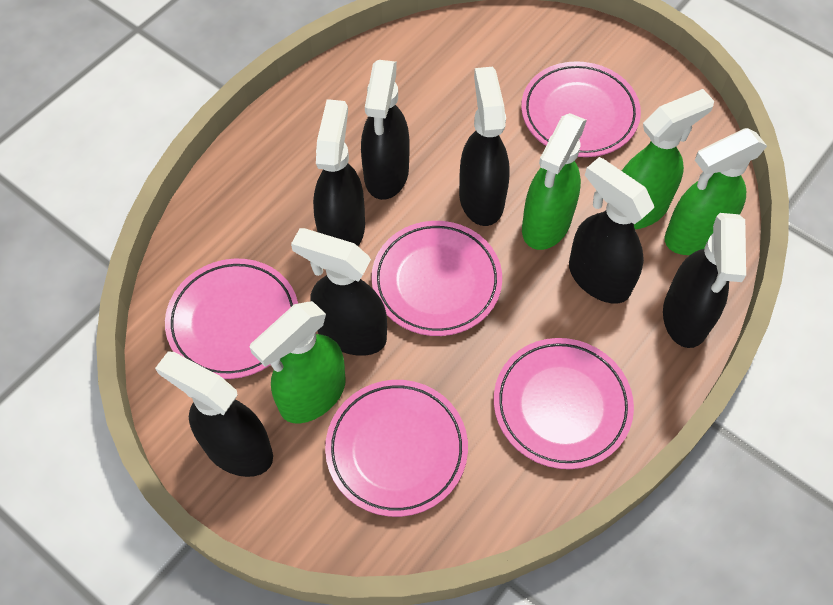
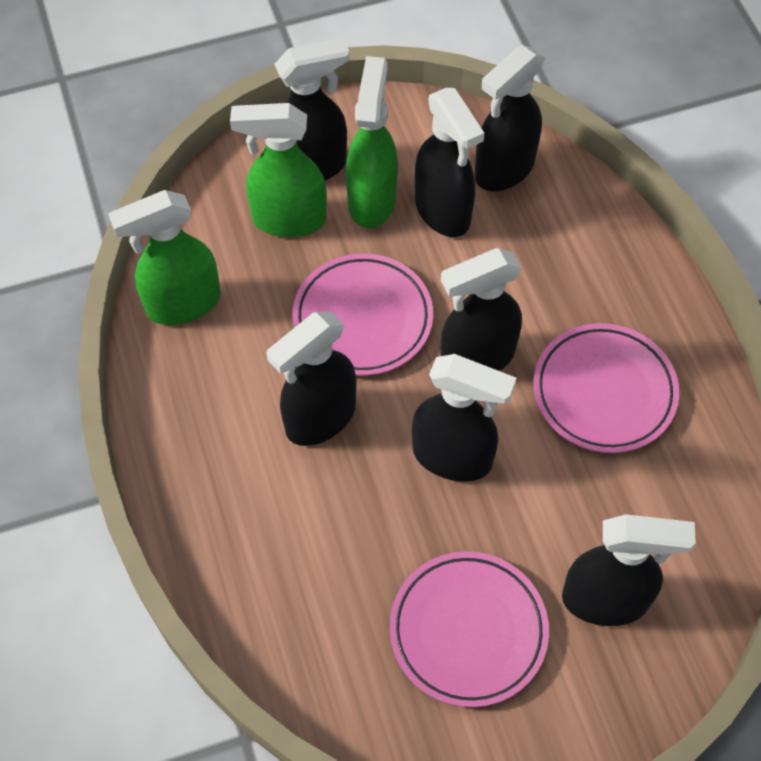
green spray bottle: [250,301,346,424] [522,113,587,250] [622,89,714,229] [664,128,767,255] = 4 -> [108,190,221,325] [230,103,327,237] [346,56,398,228] = 3
pink plate: [165,259,298,379] [325,380,468,517] [372,221,502,336] [494,338,634,469] [521,61,641,157] = 5 -> [293,253,433,376] [390,551,549,707] [533,323,679,453] = 3

